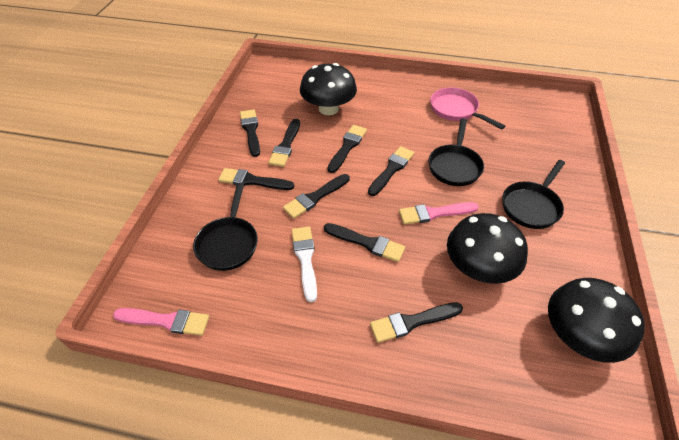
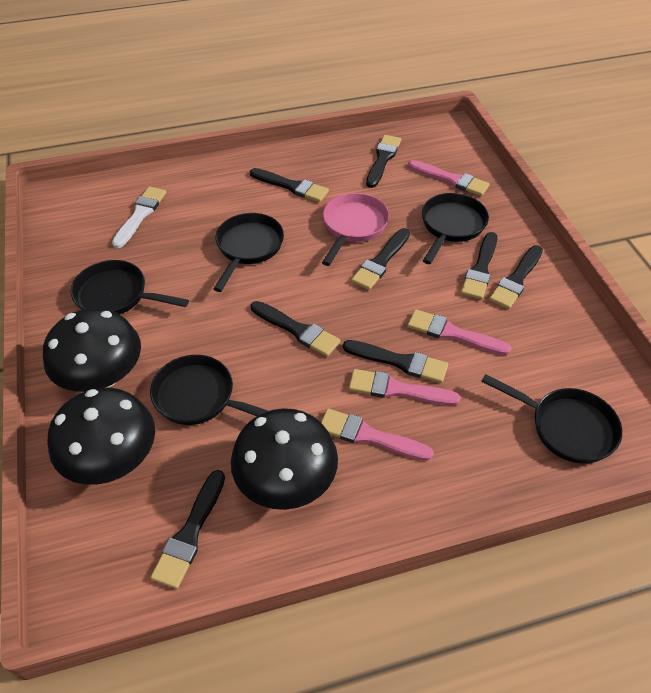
black pan: [193,182,258,271] [428,118,484,186] [502,160,565,229] = 3 -> [71,260,189,315] [150,355,268,425] [213,213,284,292] [422,193,489,264] [481,374,622,464] = 5
pink brush: [113,308,209,336] [399,202,479,224] = 2 -> [321,409,434,461] [349,369,460,406] [407,309,511,355] [408,160,490,196] = 4

